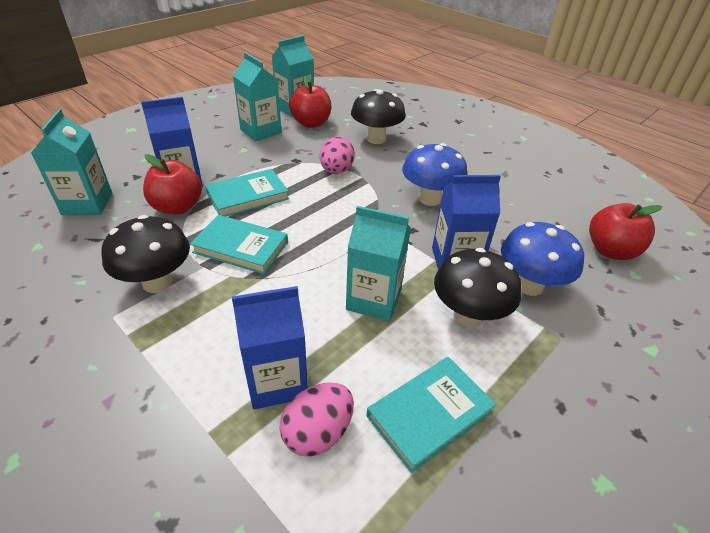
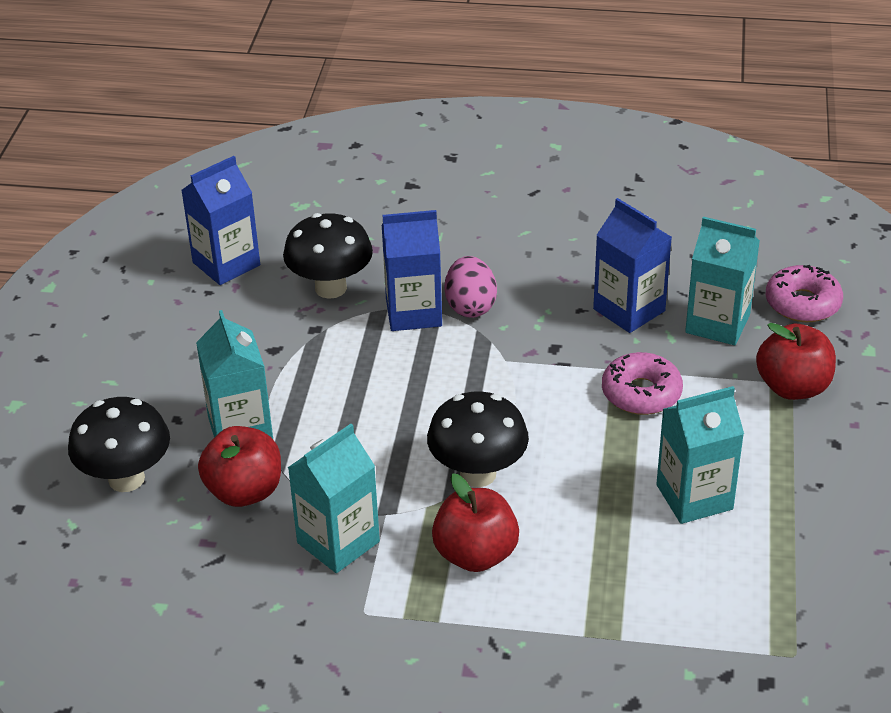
blue mushroom: [402,143,467,206] [501,222,584,296] = 2 -> none = 0
pink donut: none = 0 -> [602,352,683,415] [766,265,843,322] = 2
pink egg: [279,382,354,457] [320,136,355,174] = 2 -> [445,256,497,317] = 1
turquoise book: [190,215,288,274] [205,169,289,217] [367,357,496,473] = 3 -> none = 0

